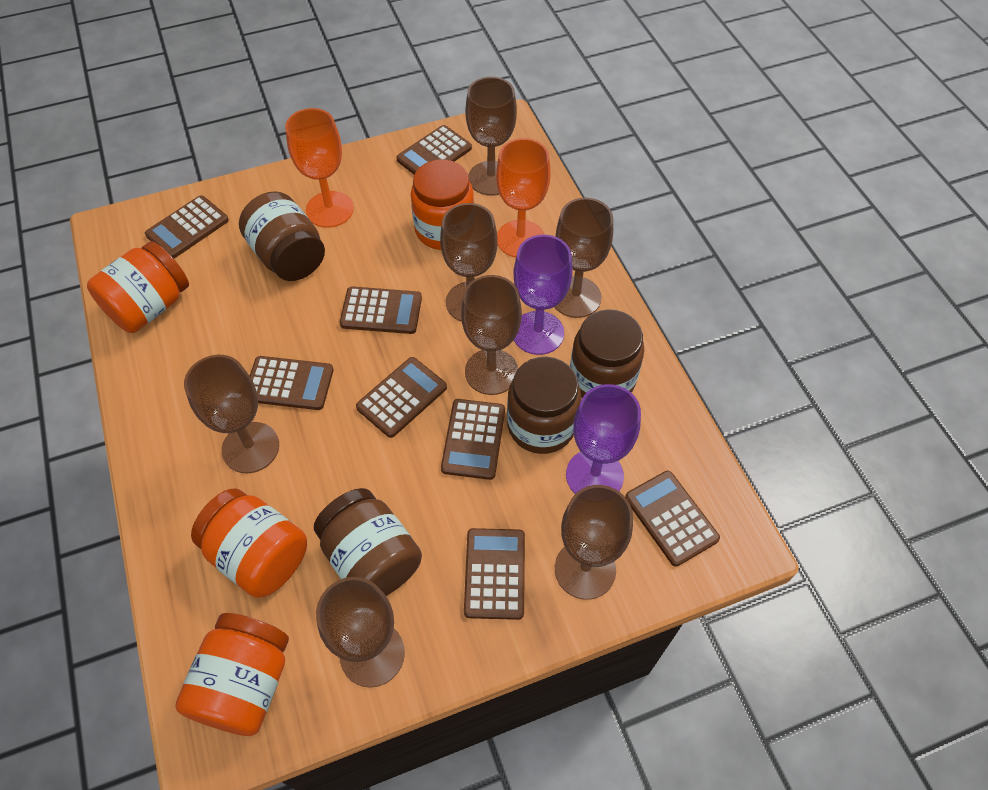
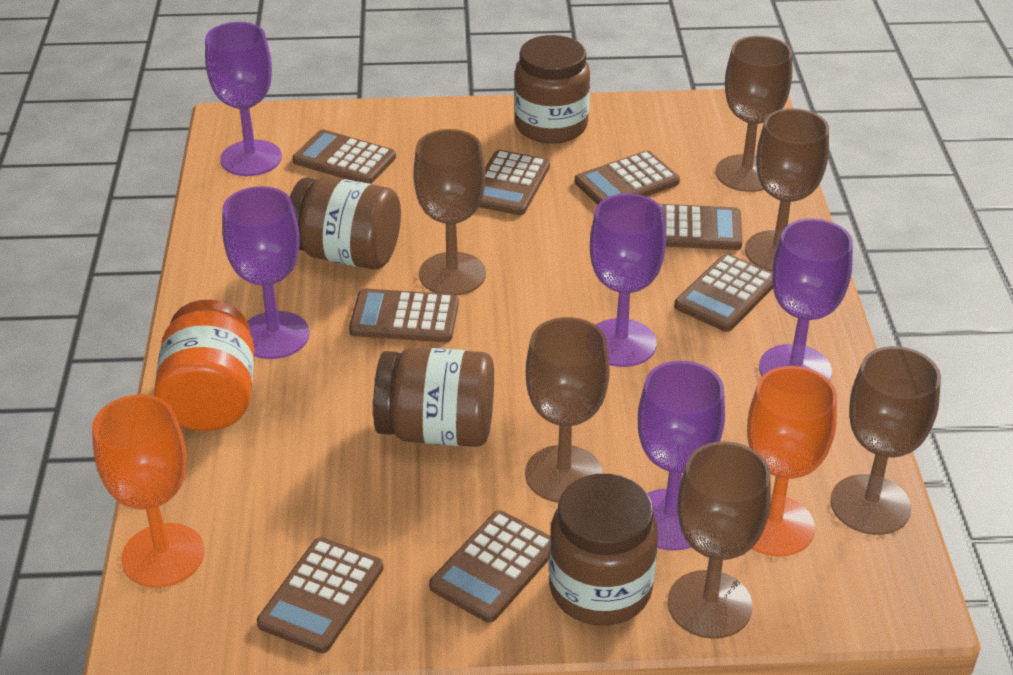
brown goblet: [184,355,279,473] [316,577,405,688] [440,203,498,322] [461,275,522,395] [465,77,517,196] [554,198,613,318] [555,485,633,600] = 7 -> [413,129,486,295] [525,317,610,503] [668,441,771,639] [716,36,792,192] [745,108,829,272] [830,346,941,535] = 6
orange jar: [87,241,189,333] [175,613,289,736] [191,489,307,598] [411,159,474,250] = 4 -> [154,300,254,431] = 1
purple goblet: [513,235,573,355] [566,384,641,494] = 2 -> [205,22,282,176] [222,186,310,359] [590,193,666,367] [638,361,725,551] [759,218,853,381] = 5

